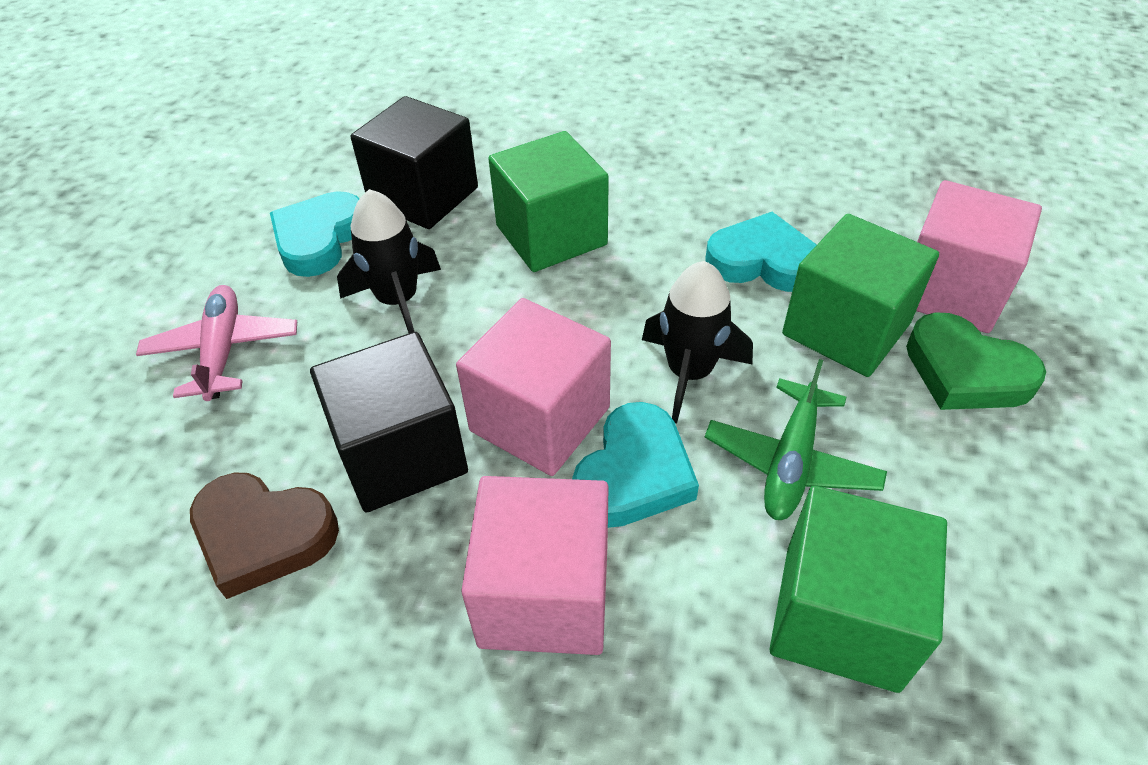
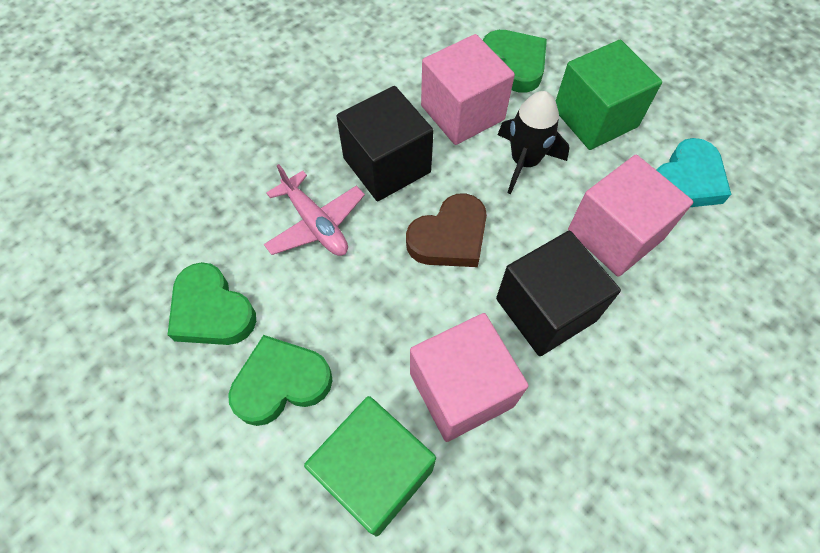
black rocket: [337,189,441,333] [642,261,753,423] = 2 -> [498,91,570,194] = 1
green cube: [488,131,609,272] [770,486,947,693] [782,214,939,377] = 3 -> [304,396,436,537] [556,40,662,150] = 2
green heart: [906,313,1046,410] = 1 -> [168,262,256,345] [228,335,333,426] [483,30,547,93] = 3
green plane: [705,359,887,520] = 1 -> none = 0
turquoise heart: [270,191,360,277] [572,402,699,528] [705,212,817,292] = 3 -> [657,138,732,207] = 1

